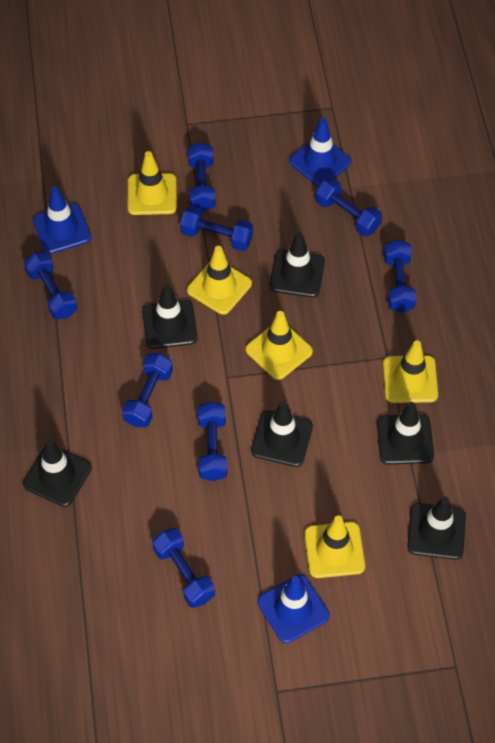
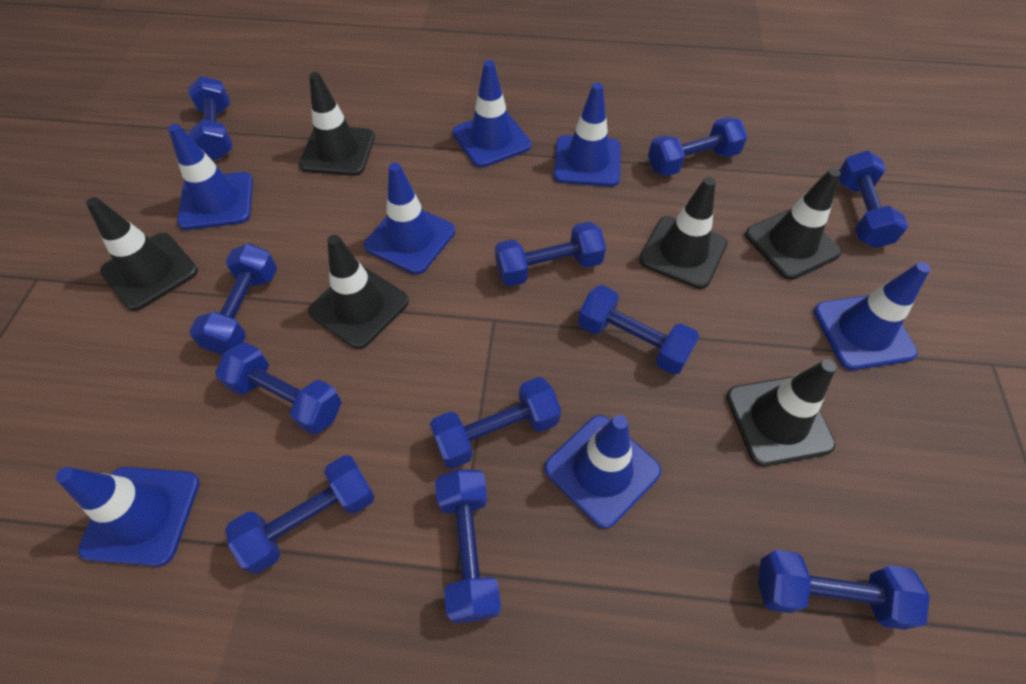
blue dumbbell: [24,251,77,319] [122,353,173,427] [153,528,215,608] [180,206,253,251] [188,142,216,212] [198,402,227,481] [315,178,382,236] [384,240,416,313] = 8 -> [189,76,232,160] [190,243,277,355] [215,343,342,435] [225,455,375,573] [430,377,561,469] [435,469,501,623] [495,222,606,286] [578,285,700,375] [648,117,748,176] [758,550,930,630] [839,151,908,248] = 11
blue traffic cone: [33,187,91,254] [257,574,330,643] [289,118,352,187] = 3 -> [56,467,200,567] [168,124,253,230] [364,163,455,274] [453,60,532,168] [545,415,661,529] [554,83,621,187] [814,262,930,370] = 7
yellow traffic cone: [128,151,177,215] [187,246,252,315] [246,311,313,380] [304,516,365,578] [383,340,438,403] = 5 -> none = 0

